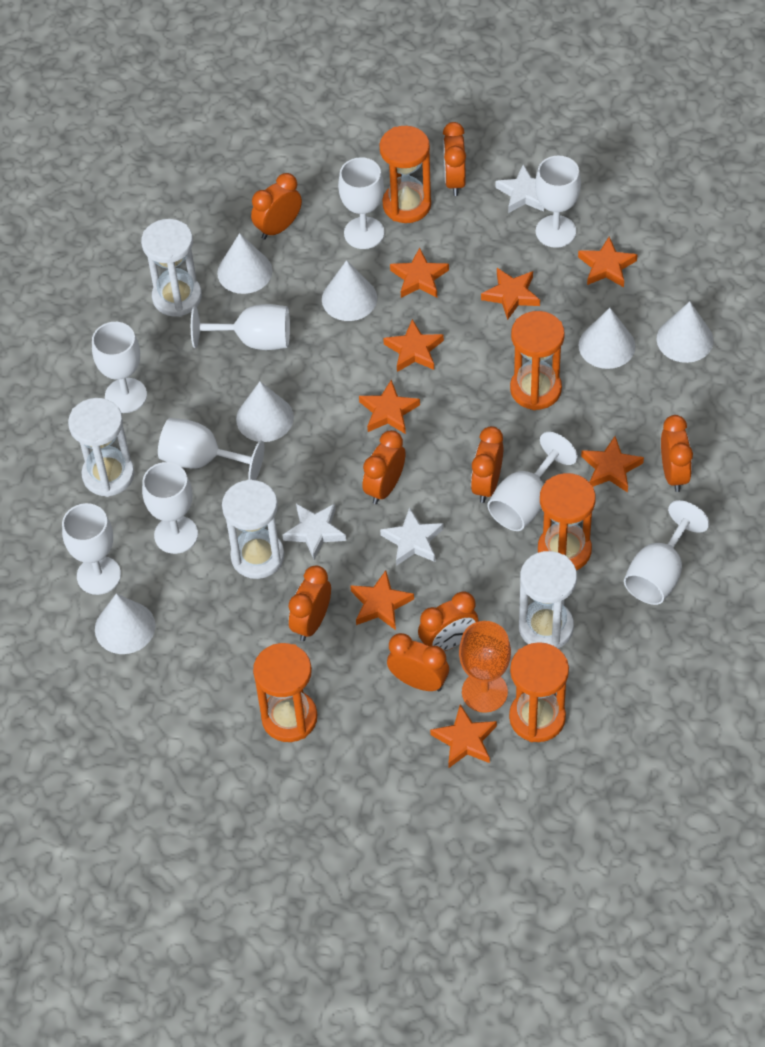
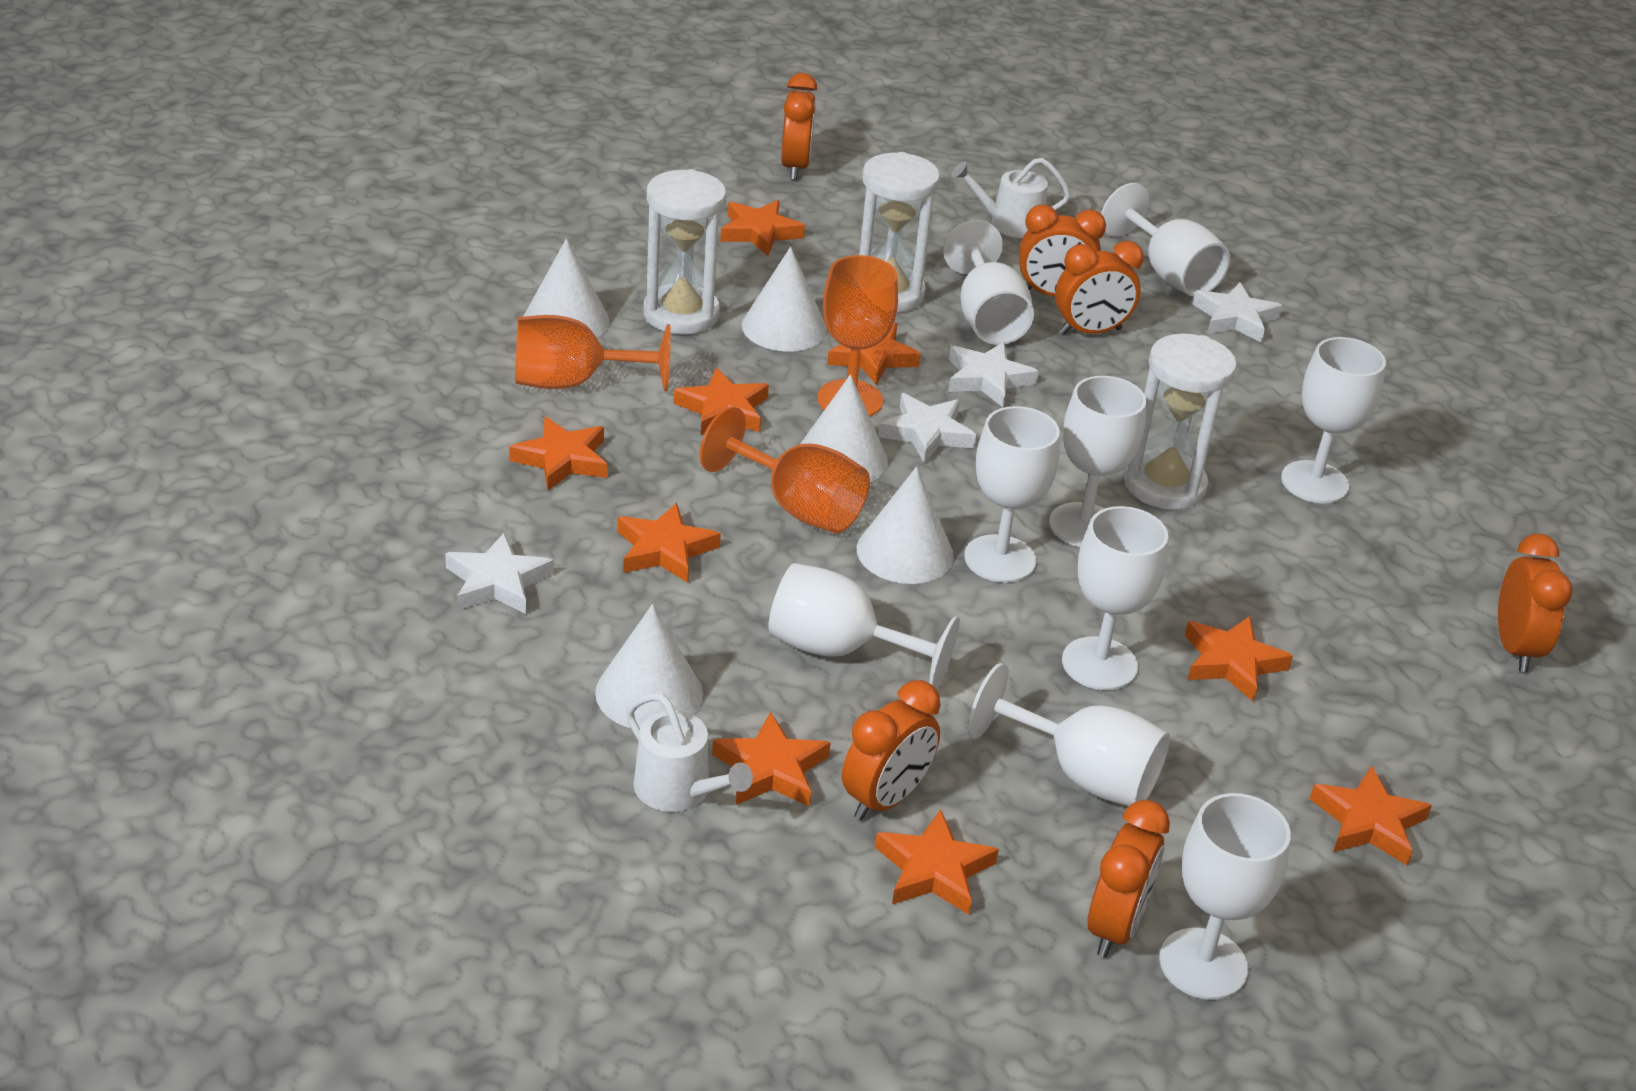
orange clock: [251,173,302,240] [289,565,331,641] [362,430,406,504] [387,633,449,691] [418,591,478,651] [443,122,466,196] [471,426,503,503] [661,415,693,492] = 8 -> [781,73,817,180] [842,680,940,820] [1019,204,1106,297] [1055,241,1144,335] [1087,800,1170,957] [1498,534,1573,672] = 6
orange goblet: [459,621,511,713] = 1 -> [516,315,671,391] [700,406,870,533] [817,255,898,417] = 3
orange hourglass: [253,643,317,742] [379,126,431,223] [509,642,569,742] [510,311,565,410] [538,473,596,570] = 5 -> none = 0
orange star: [350,570,414,630] [359,380,420,434] [383,319,444,372] [390,248,449,298] [430,705,497,768] [481,268,540,320] [578,237,638,287] [581,436,644,493] = 8 -> [509,417,607,490] [617,503,721,583] [674,368,769,435] [712,712,831,807] [720,200,805,256] [827,323,921,385] [875,809,999,915] [1185,616,1293,701] [1309,765,1432,866] = 9
white cone: [95,594,156,654] [217,233,272,294] [236,382,294,442] [322,260,377,321] [578,308,636,369] [657,301,714,363] = 6 -> [523,239,610,338] [595,604,703,728] [742,247,827,351] [800,375,888,482] [857,467,954,584] = 5
white hourglass: [68,398,134,497] [141,219,202,317] [222,479,284,579] [519,551,577,649] = 4 -> [643,169,726,335] [859,152,940,313] [1124,333,1237,510] = 3
white star: [282,504,346,560] [380,507,444,566] [495,164,544,213] = 3 -> [445,533,554,614] [878,393,976,463] [948,342,1039,407] [1193,282,1283,343] = 4
white watering can: none = 0 -> [626,693,753,812] [952,158,1071,238] = 2

